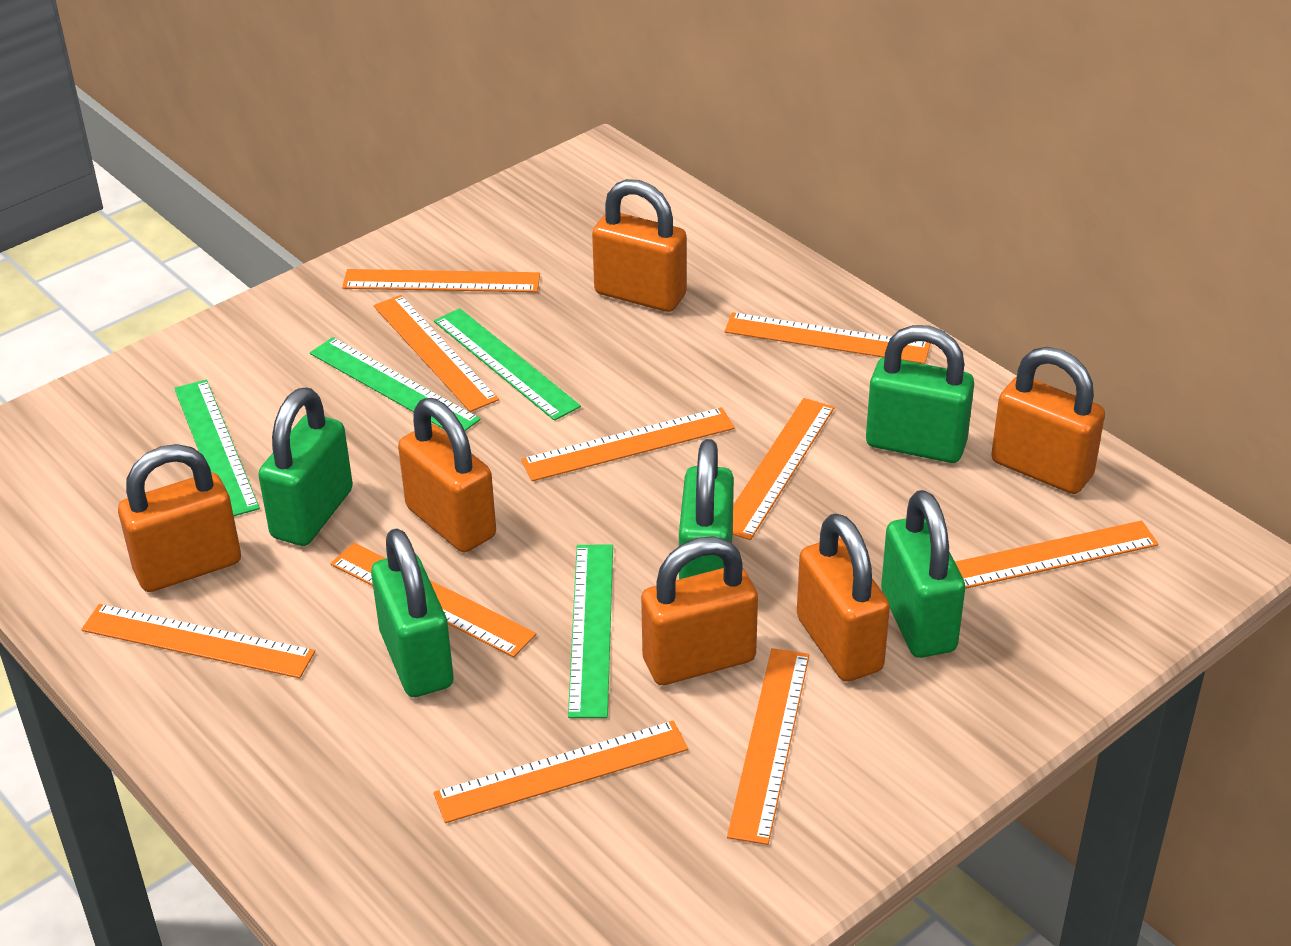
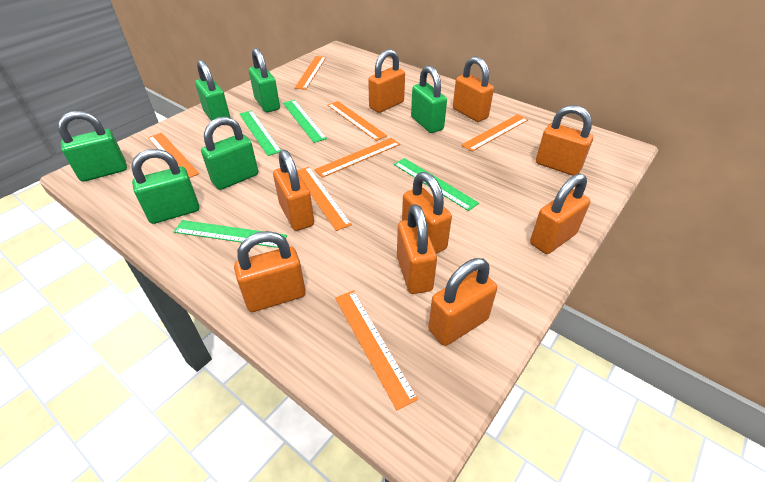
green padlock: [258,387,353,546] [371,528,453,697] [679,439,734,579] [866,325,974,463] [881,490,965,658] = 5 -> [58,111,127,182] [131,149,199,224] [195,60,230,121] [201,116,258,190] [249,48,280,112] [411,65,447,133] = 6
orange padlock: [118,444,241,592] [398,398,496,552] [592,179,687,312] [641,536,758,685] [797,513,890,682] [991,347,1105,494] = 6 -> [234,231,306,312] [273,150,314,231] [368,49,405,113] [397,204,437,294] [402,172,452,254] [428,258,497,346] [453,56,494,122] [530,173,590,254] [536,105,593,176] = 9
orange ruler: [81,604,315,678] [330,543,537,657] [342,269,540,292] [374,295,499,412] [433,720,688,823] [521,407,735,481] [724,312,931,364] [727,648,809,845] [733,398,835,540] [955,520,1158,589] = 10 -> [148,133,200,178] [295,56,326,90] [297,167,352,231] [314,138,400,178] [327,101,387,141] [335,290,418,410] [461,114,528,151] = 7

